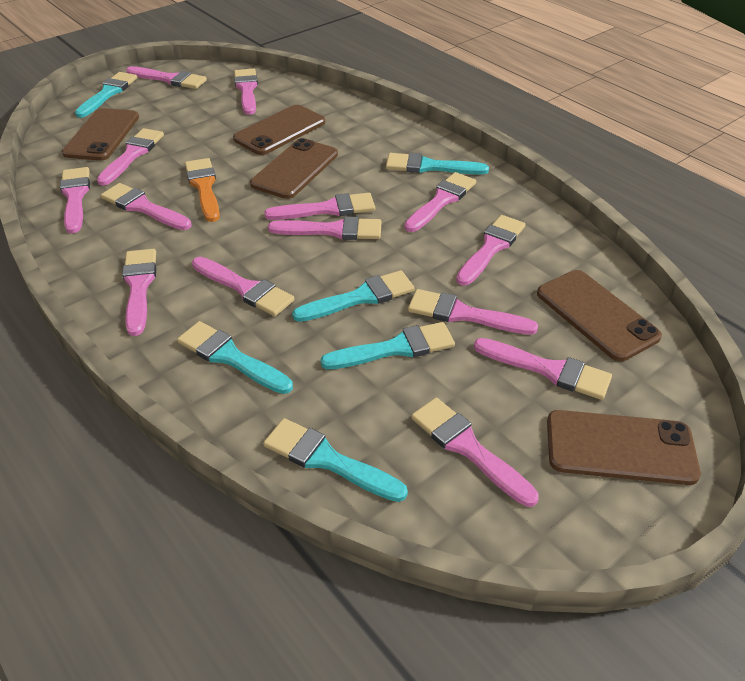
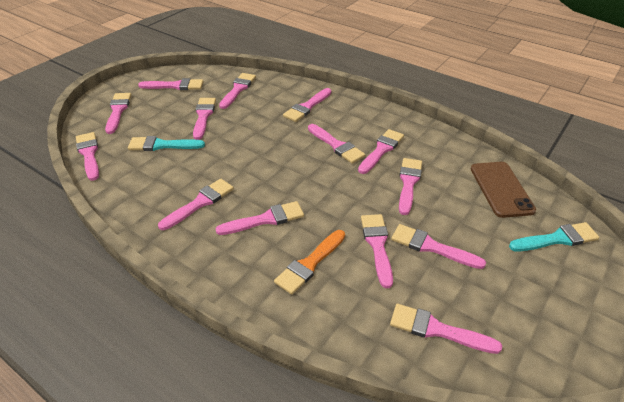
brown phone: [62,108,139,161] [233,105,325,155] [250,138,338,199] [537,270,662,361] [547,410,701,485] = 5 -> [471,162,536,218] = 1
turquoise brush: [75,72,137,118] [177,321,293,394] [263,418,408,502] [292,270,415,322] [320,322,455,369] [386,153,489,174] = 6 -> [128,136,205,151] [509,222,599,251] = 2

